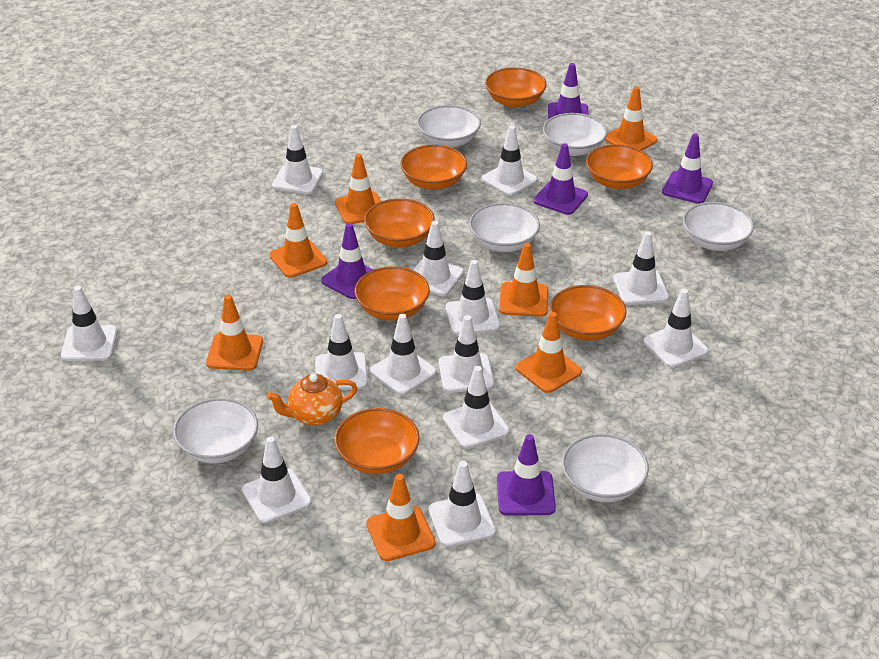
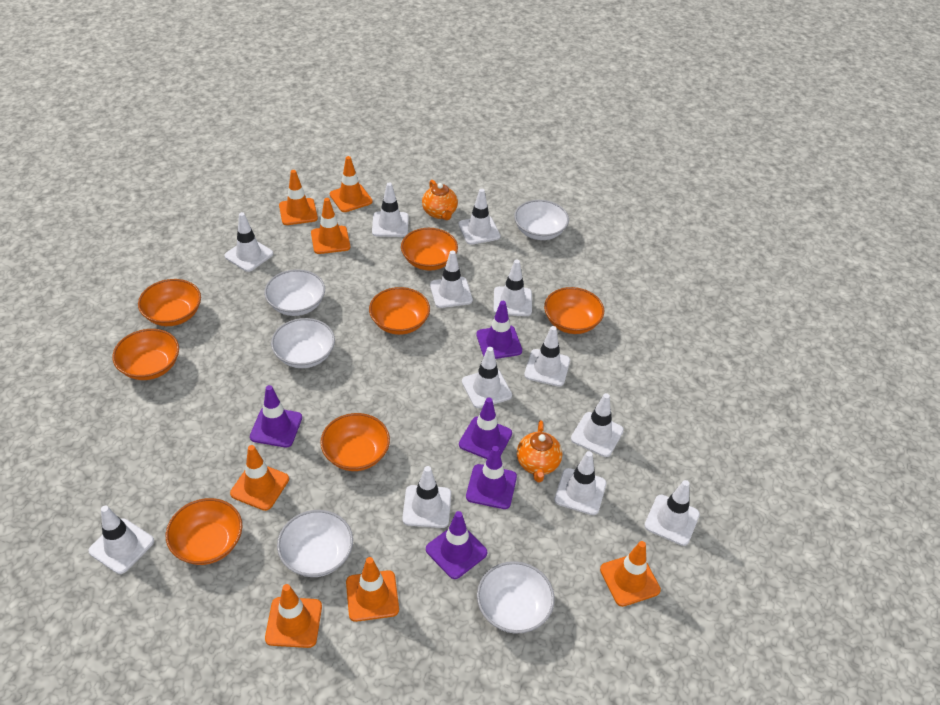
orange teapot: [267,374,357,426] = 1 -> [422,180,458,220] [517,420,563,482] = 2
white bowl: [173,398,258,463] [417,105,481,148] [469,203,540,252] [543,113,607,156] [562,434,649,502] [683,202,754,251] = 6 -> [264,269,325,316] [271,318,335,368] [277,510,353,577] [477,561,555,634] [514,200,569,240] = 5
white traffic cone: [61,286,118,361] [242,436,312,523] [272,125,323,194] [315,314,368,390] [370,314,437,395] [413,221,464,296] [428,461,496,547] [439,315,494,393] [443,366,509,449] [446,260,500,335] [482,125,538,196] [614,231,669,305] [644,289,708,368] = 13 -> [88,506,154,574] [224,212,273,272] [372,182,409,237] [402,466,451,528] [430,250,473,308] [458,189,500,245] [462,347,512,408] [493,260,532,316] [524,326,570,387] [554,451,606,515] [571,393,624,457] [644,480,700,546] = 12

